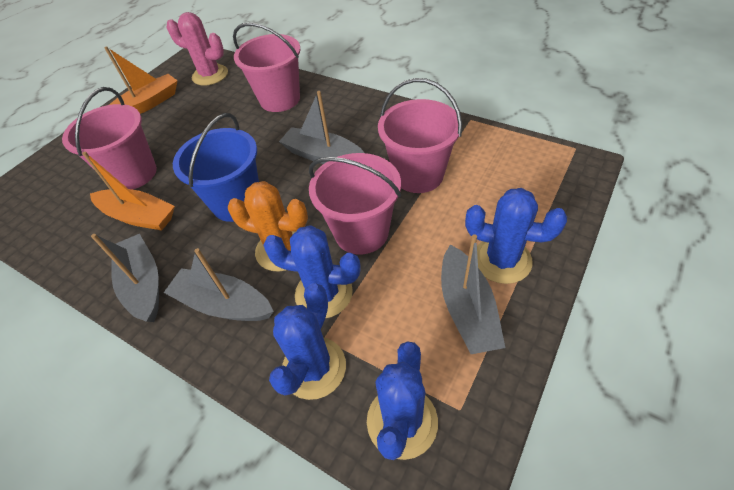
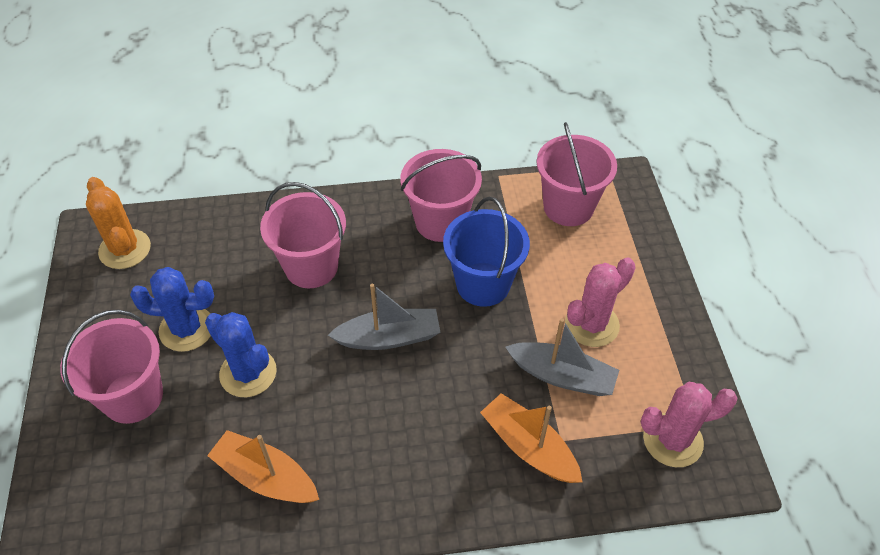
blue cactus: [263,225,360,318] [269,283,346,400] [367,341,438,460] [465,188,567,284] = 4 -> [130,267,214,352] [205,312,277,397] = 2
grey boat: [91,234,159,322] [164,248,274,321] [279,91,364,164] [441,234,505,354] = 4 -> [328,283,440,350] [506,318,619,396] = 2
pink cactus: [167,12,228,86] = 1 -> [565,257,636,347] [640,382,738,467] = 2

